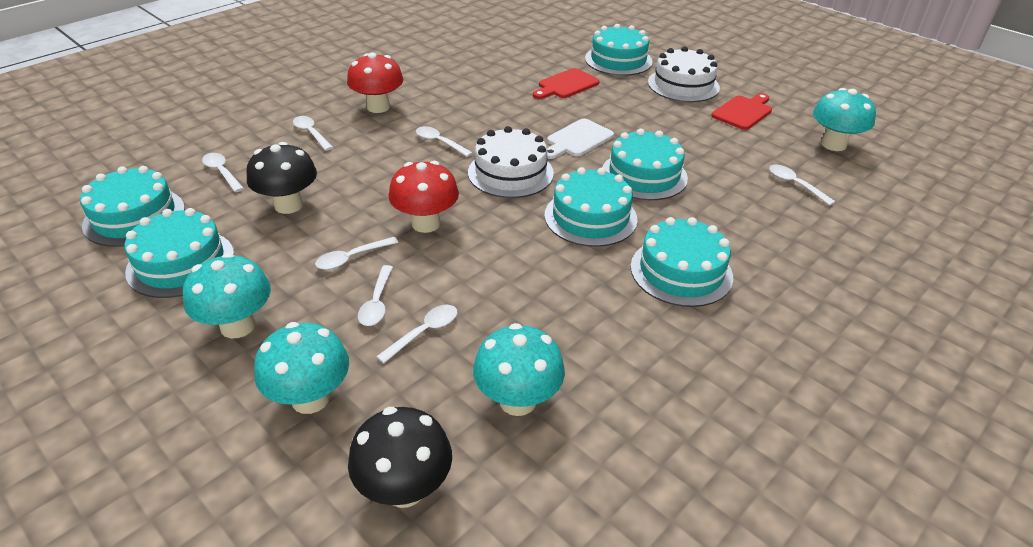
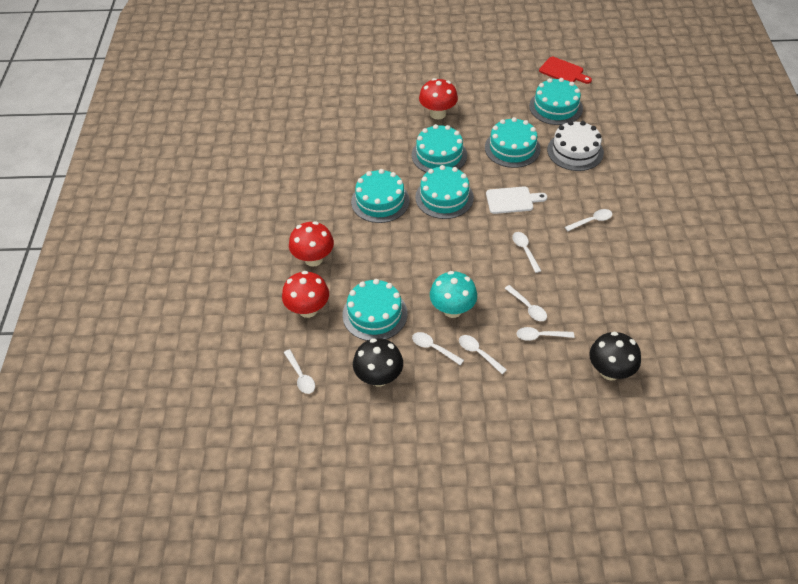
red cutting board: [533,68,599,99] [711,93,772,130] = 2 -> [539,57,592,84] = 1
red mushroom: [347,53,404,113] [388,161,459,233] = 2 -> [282,271,329,318] [289,221,334,267] [419,78,458,119] = 3
turquoise mushroom: [183,253,271,338] [254,322,349,414] [473,323,565,416] [813,88,876,151] = 4 -> [430,271,477,318] = 1
white cake: [468,126,554,198] [648,46,720,102] = 2 -> [547,121,604,171] = 1

